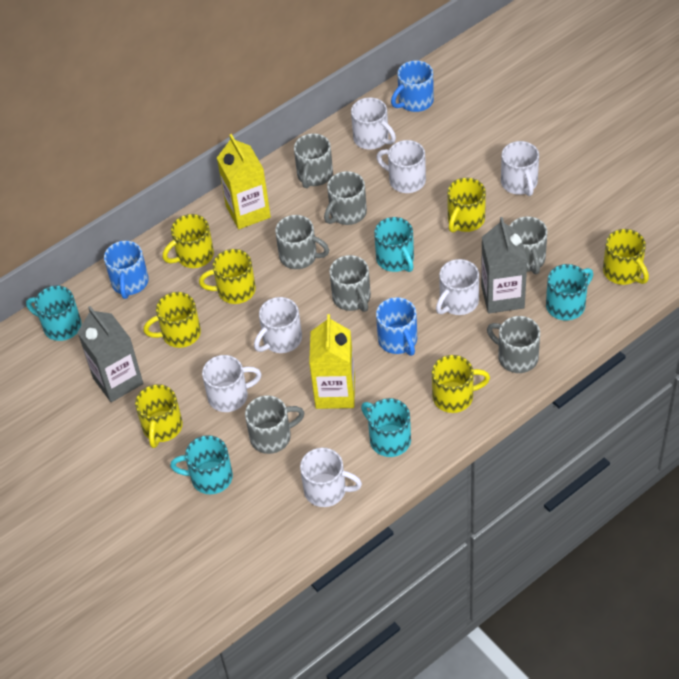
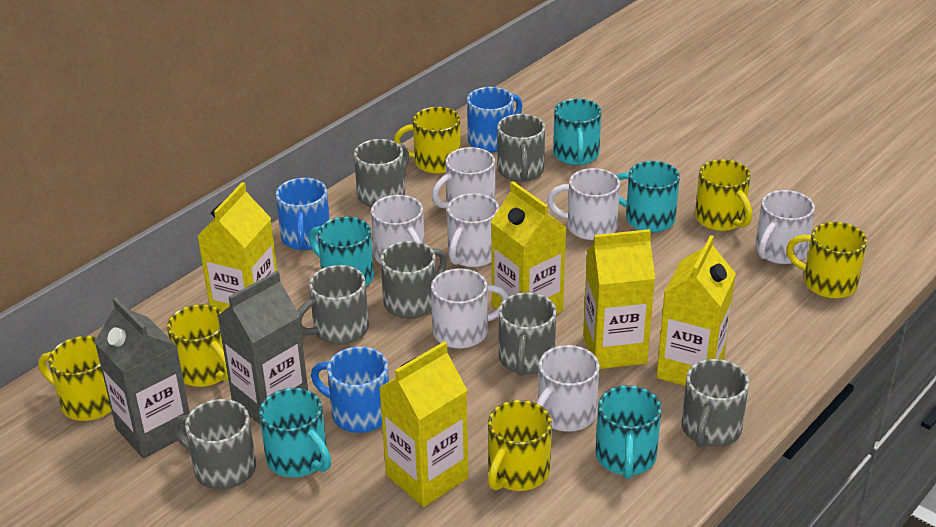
yellow carton: [217,134,271,229] [309,314,355,409] = 2 -> [197,182,277,312] [379,341,469,507] [491,181,567,314] [583,229,655,369] [657,235,736,386] = 5
yellow mug: [135,384,183,448] [143,292,201,348] [163,214,214,268] [199,249,256,304] [432,355,490,413] [447,178,486,233] [603,229,649,285] = 7 -> [39,336,111,421] [167,304,228,387] [394,107,461,174] [488,400,552,491] [695,159,752,231] [786,222,867,299] = 6

